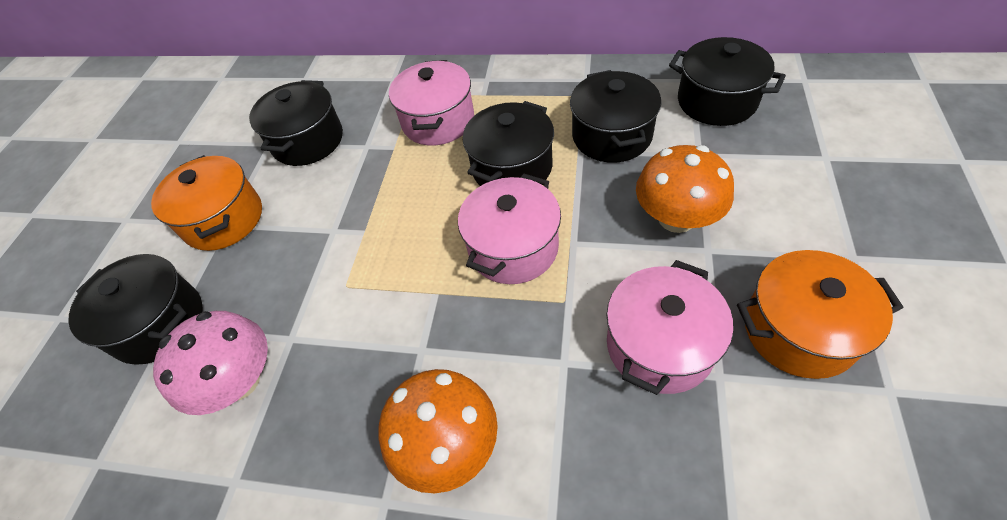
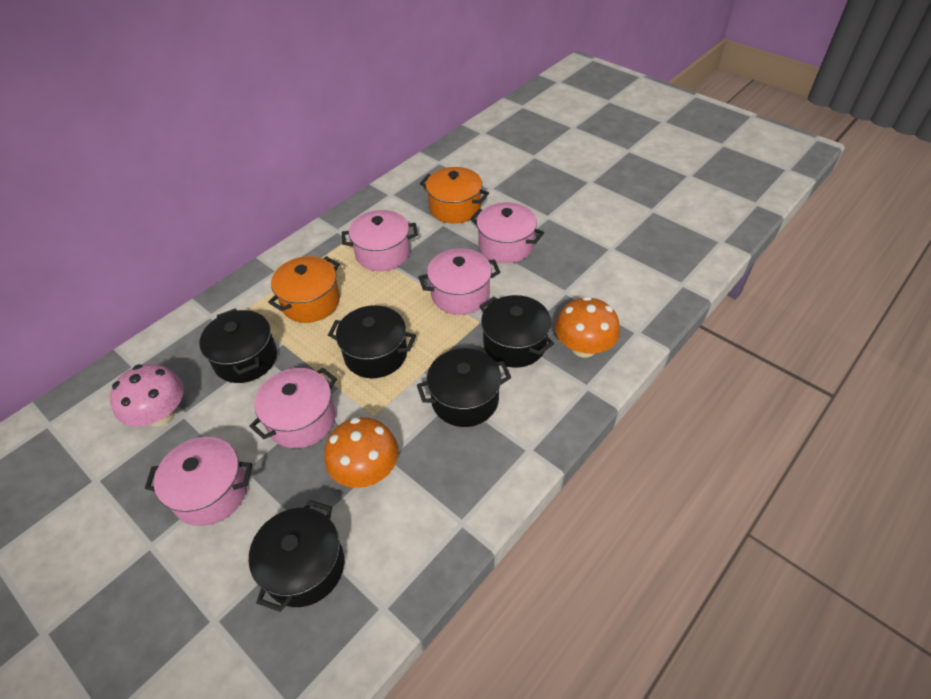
pink pot: [389,60,474,146] [458,174,561,284] [606,260,733,395] = 3 -> [145,437,252,526] [249,368,337,448] [342,210,418,271] [419,248,500,315] [470,202,544,263] = 5

